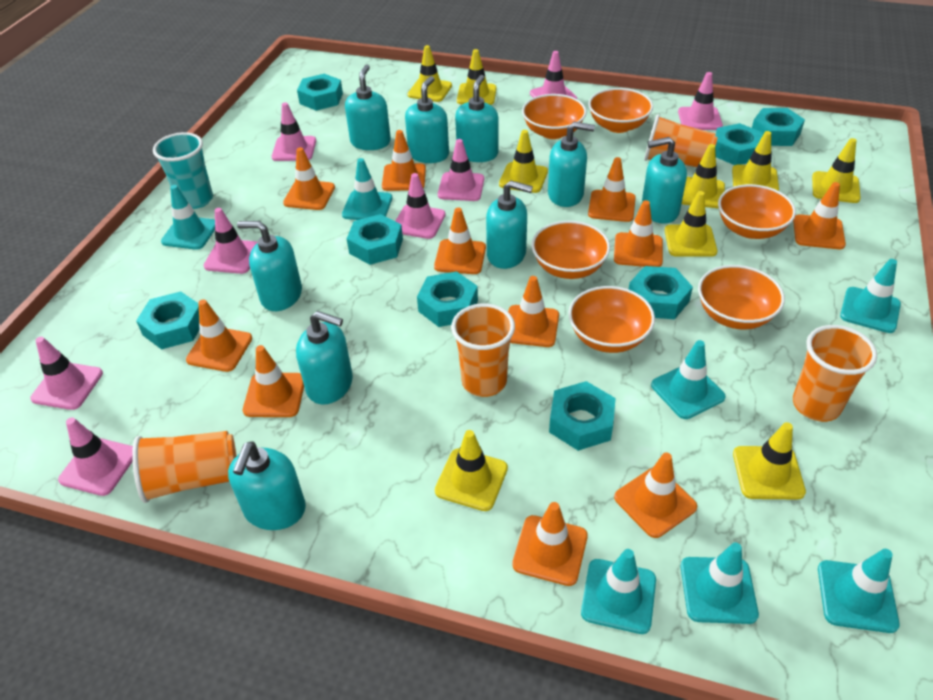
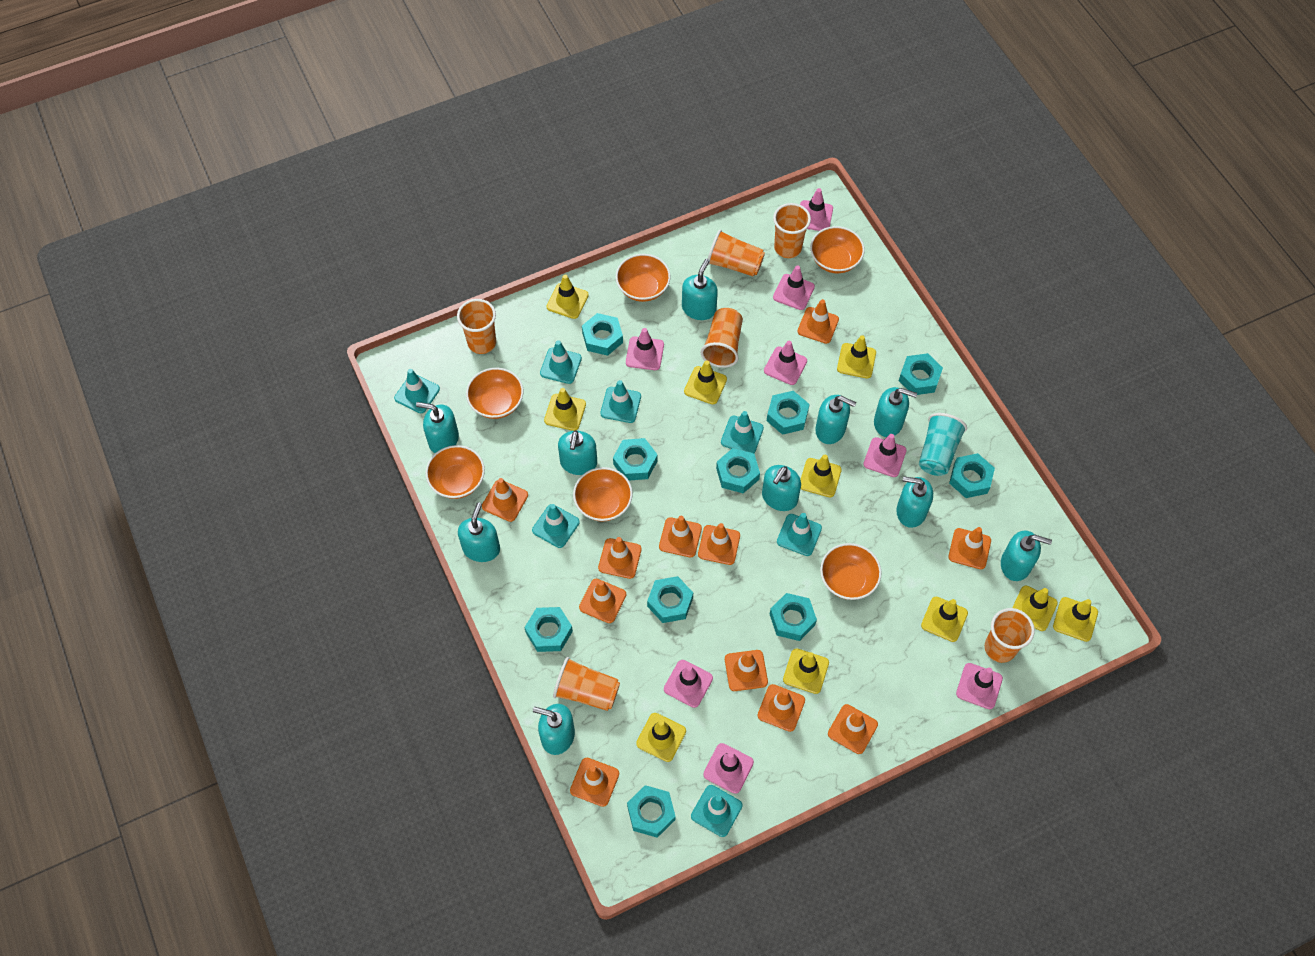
orange cup: [132,431,236,503] [451,303,515,397] [644,115,718,167] [793,325,877,422] = 4 -> [457,299,496,354] [553,657,620,711] [701,308,743,368] [708,229,765,277] [773,203,811,258] [985,608,1035,663] = 6
turquoise nut: [136,291,200,349] [297,74,343,111] [347,214,403,265] [417,271,478,327] [549,381,616,451] [629,266,693,319] [715,123,763,165] [752,108,805,146] = 8 -> [524,607,573,652] [582,313,623,356] [613,438,658,481] [627,785,676,838] [647,576,693,623] [716,448,760,493] [767,391,810,435] [770,593,817,641] [899,353,943,395] [949,453,995,498] = 10
turquoise soap dispenser: [228,441,306,530] [237,221,302,311] [296,311,353,405] [345,65,391,150] [405,76,449,163] [455,75,499,162] [486,180,533,269] [548,122,595,207] [642,137,687,223] = 9 -> [416,402,459,453] [458,502,500,562] [533,704,575,755] [558,430,597,475] [682,259,718,320] [762,465,801,511] [815,395,856,444] [874,387,917,437] [896,476,933,528] [1001,530,1052,581] = 10
yellow traffic cone: [408,45,452,102] [435,430,508,511] [457,49,496,105] [499,130,548,193] [665,191,717,257] [682,144,725,208] [732,131,779,191] [733,422,806,499] [812,138,861,203] = 9 -> [544,388,586,431] [547,275,589,319] [636,713,686,762] [684,360,727,404] [783,648,829,694] [801,455,842,497] [837,335,876,378] [921,597,968,642] [1012,586,1058,631] [1053,597,1098,642] = 10

